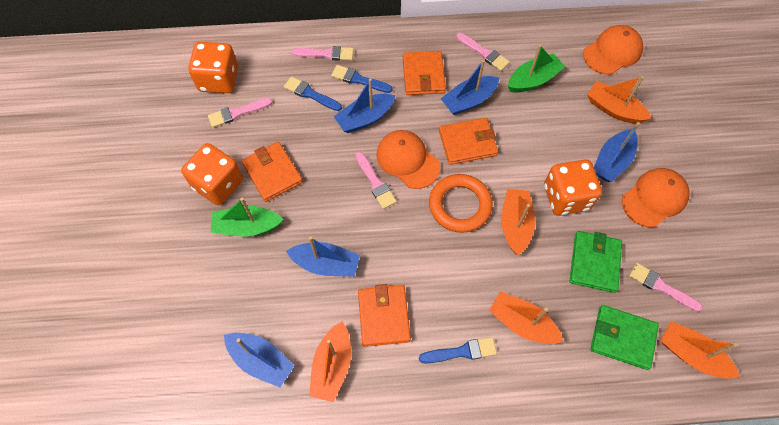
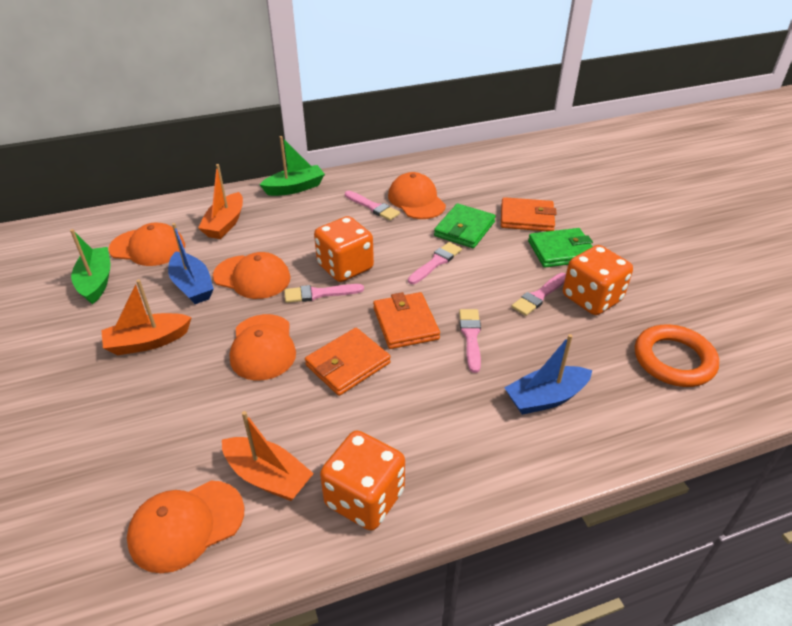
blue boat: [224,333,294,387] [286,236,360,277] [334,78,396,133] [441,60,499,115] [594,122,640,182] = 5 -> [168,223,214,304] [504,334,592,415] = 2
blue brush: [284,76,342,111] [331,65,393,93] [419,337,497,364] = 3 -> none = 0
orange boat: [309,321,351,402] [489,291,564,344] [501,189,535,255] [587,76,651,123] [661,321,740,379] = 5 -> [101,279,192,355] [198,164,243,239] [222,411,314,501] = 3
orange cap: [376,130,440,189] [583,25,643,75] [622,168,689,228] = 3 -> [108,223,185,266] [127,481,245,573] [213,252,291,299] [230,314,296,380] [388,172,446,219] = 5
orange wallet: [242,142,303,202] [358,284,411,347] [403,51,446,95] [439,118,498,165] = 4 -> [305,328,391,396] [373,292,440,349] [501,197,557,231] = 3

